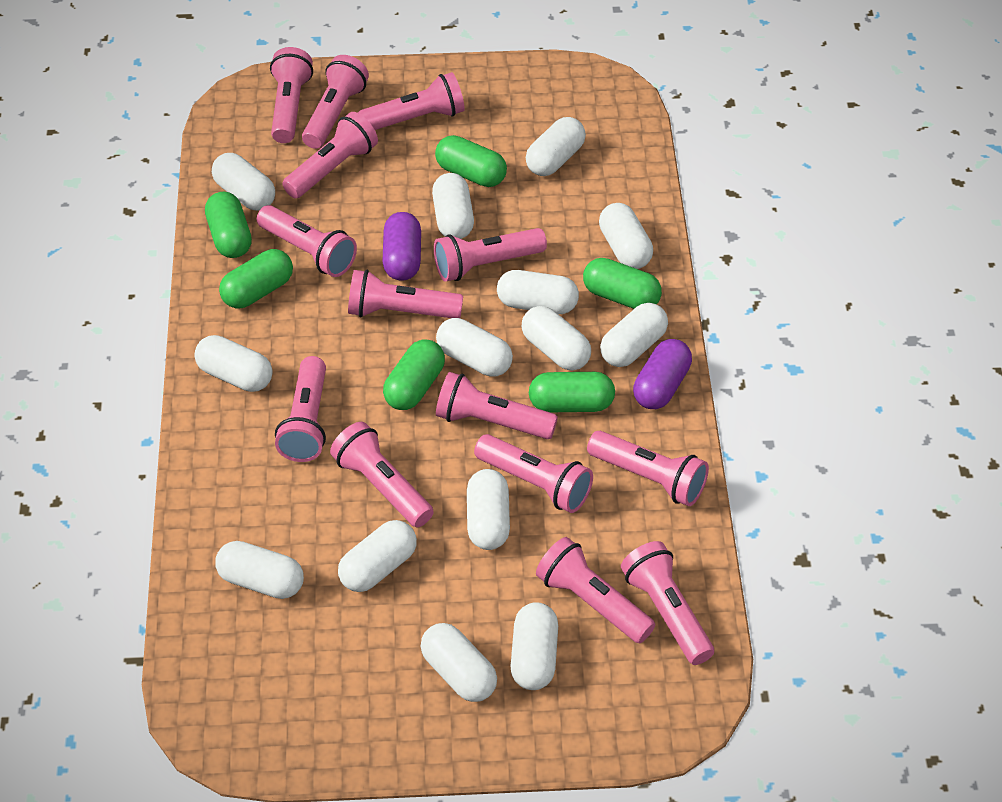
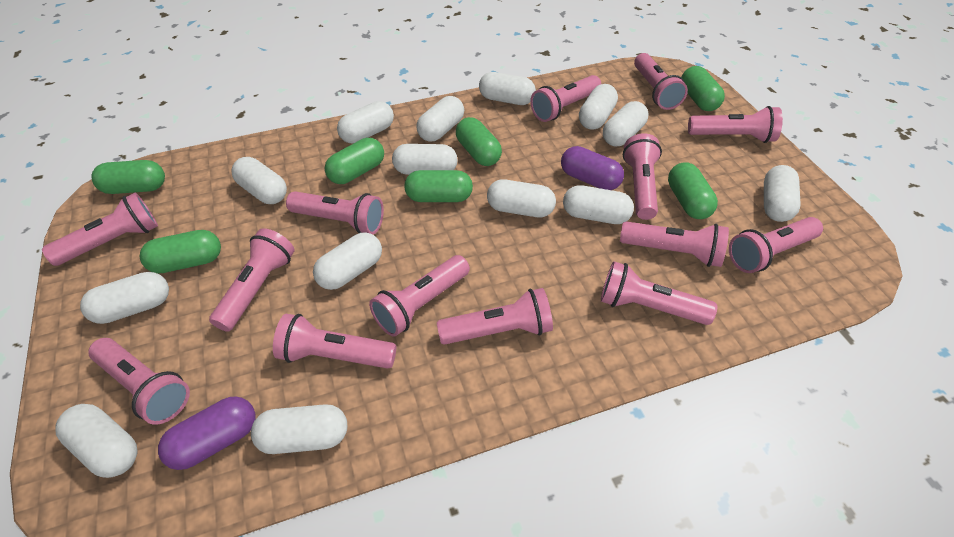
green capsule: [205,192,252,258] [219,249,293,309] [383,340,445,410] [435,135,507,187] [529,372,615,412] [583,258,662,309] = 6 -> [92,160,165,194] [140,230,221,273] [325,138,384,184] [404,170,473,202] [456,117,502,166] [668,162,718,219] [682,66,725,111] = 7

